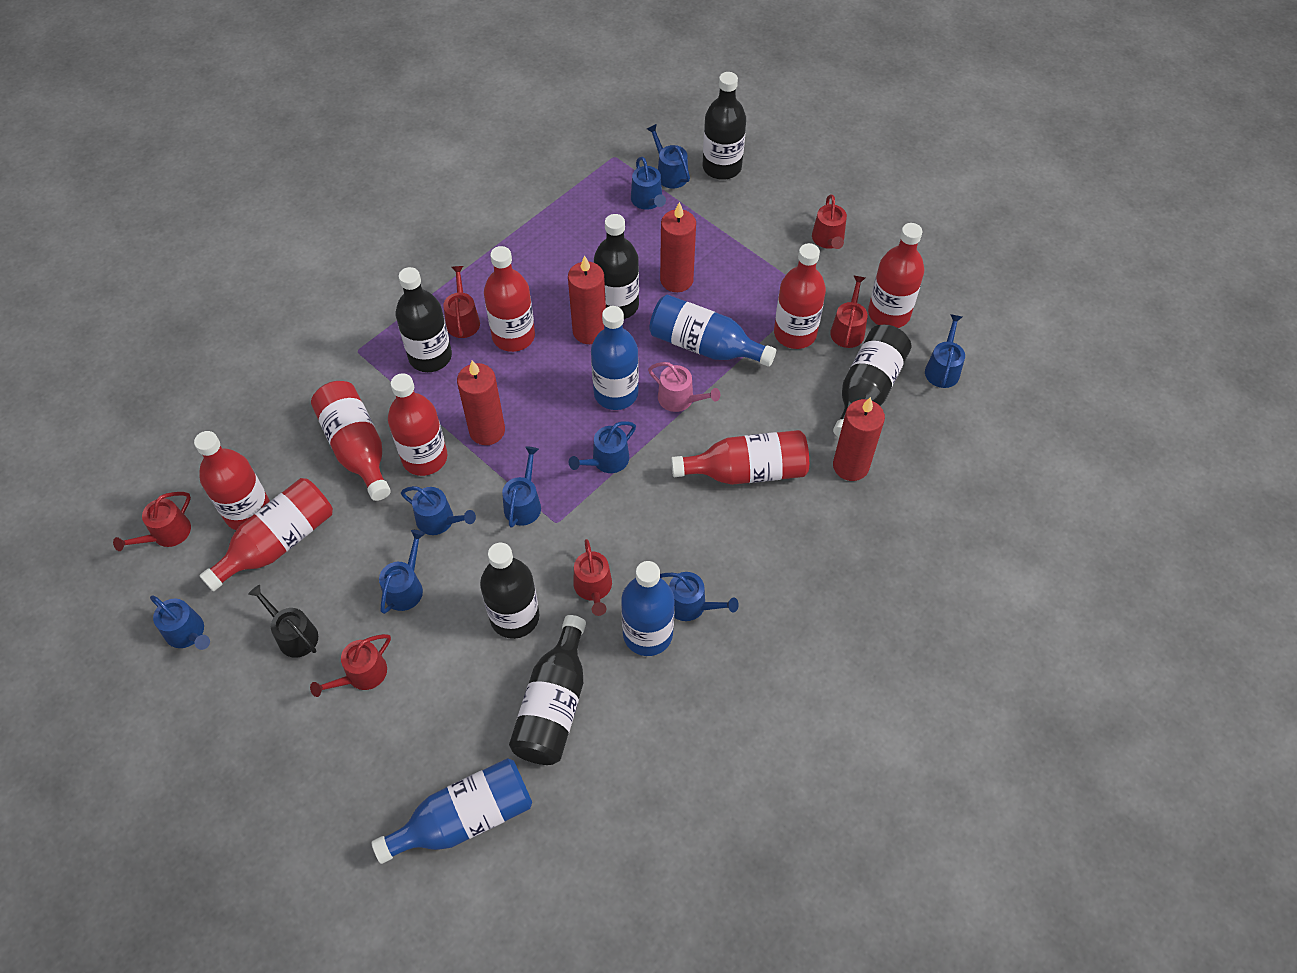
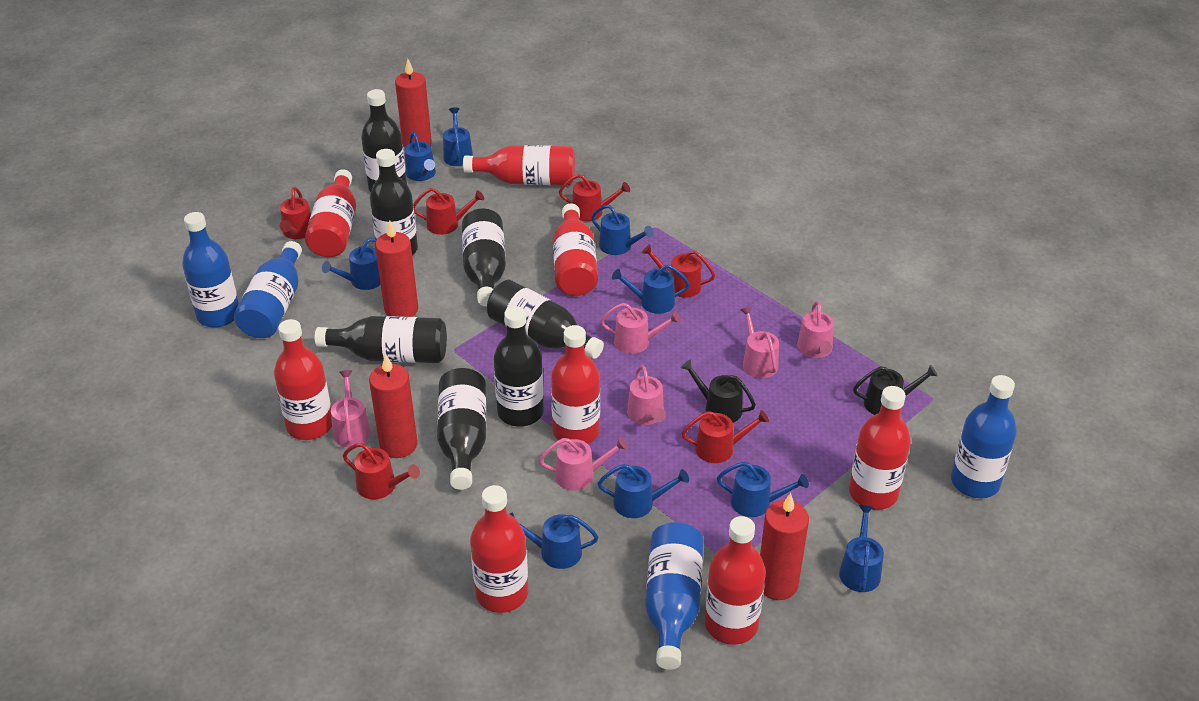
black bottle: [396,267,452,372] [480,543,540,639] [509,615,586,765] [594,214,639,319] [703,72,746,180] [833,325,911,437] = 6 -> [315,316,447,363] [361,89,407,192] [370,149,418,255] [437,368,486,490] [462,208,506,307] [487,280,604,359] [494,306,544,427] = 7
black watering can: [248,585,318,658] = 1 -> [681,359,756,423] [853,365,938,415] = 2
pink watering can: [648,362,720,412] = 1 -> [331,370,371,447] [539,437,628,491] [600,303,681,354] [627,365,666,425] [740,307,779,378] [797,301,834,358] = 6

